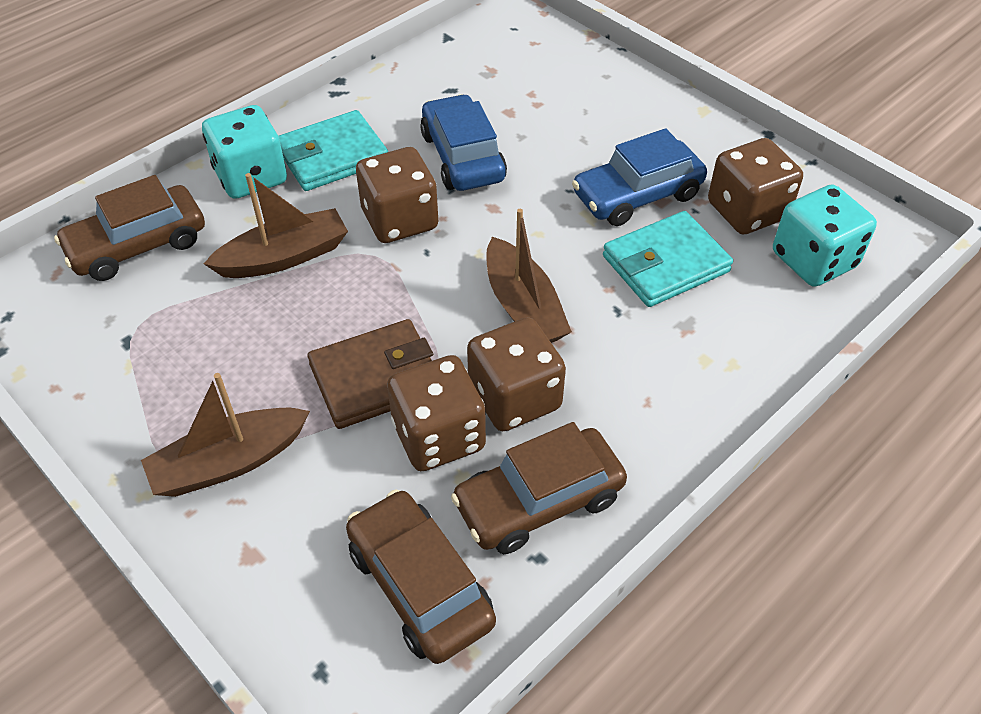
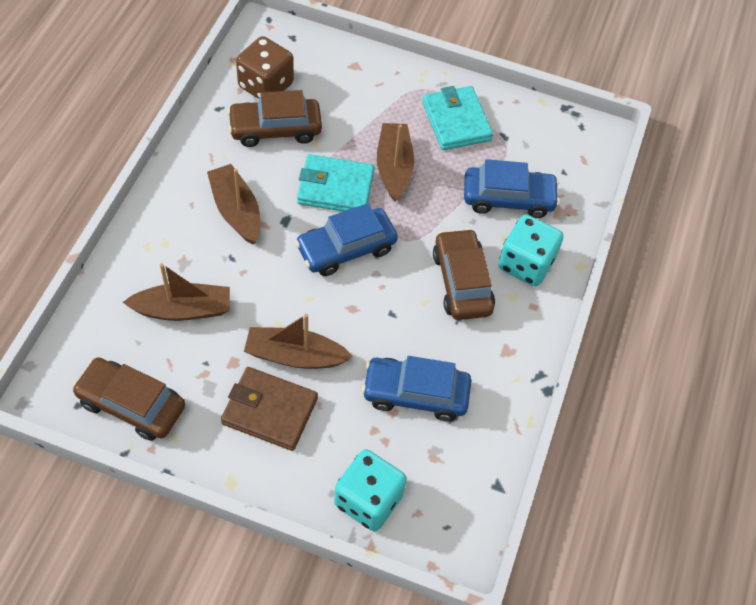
blue car: [420,94,507,191] [572,128,707,226] = 2 -> [295,203,398,276] [362,356,471,421] [464,159,560,218] = 3
brown boat: [141,373,310,497] [204,173,348,278] [486,209,572,343] = 3 -> [123,263,230,321] [207,164,261,245] [244,314,353,369] [377,123,414,202] = 4
brown dice: [356,147,438,243] [387,355,486,471] [467,317,566,431] [708,138,803,235] = 4 -> [236,36,294,99] = 1

